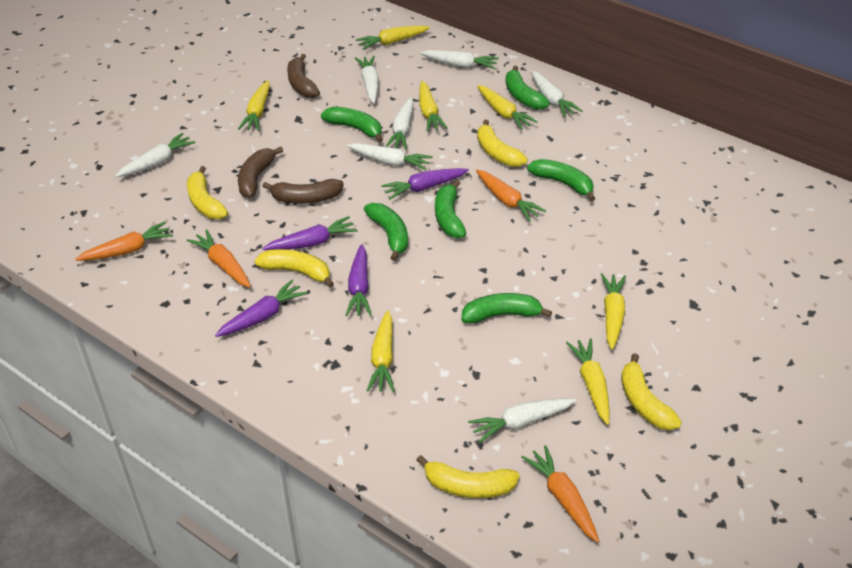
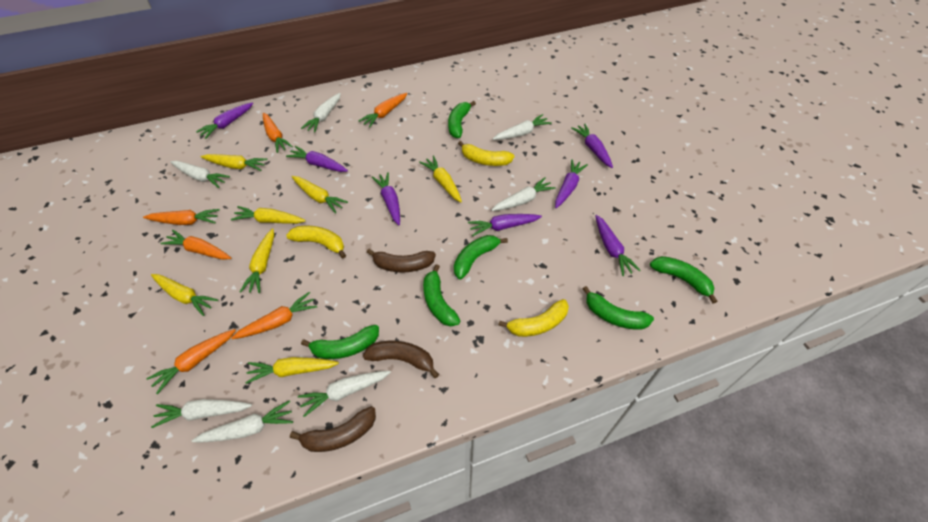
orange carrot: [75,221,173,261] [187,229,251,288] [476,170,546,222] [522,445,599,543] = 4 -> [143,209,220,225] [146,329,236,394] [160,230,231,260] [231,292,317,339] [263,113,293,153] [359,93,407,128] = 6
purple carrot: [215,280,307,337] [262,216,358,250] [345,244,372,316] [381,168,469,200] = 4 -> [196,102,253,139] [286,146,348,172] [372,172,400,225] [468,214,542,237] [555,159,588,208] [571,123,613,168] [595,215,640,276] = 7
yellow banana: [187,166,228,219] [255,249,334,288] [416,455,520,498] [477,120,527,167] [621,353,682,430] = 5 -> [286,226,346,258] [458,141,515,166] [498,299,569,337] = 3

